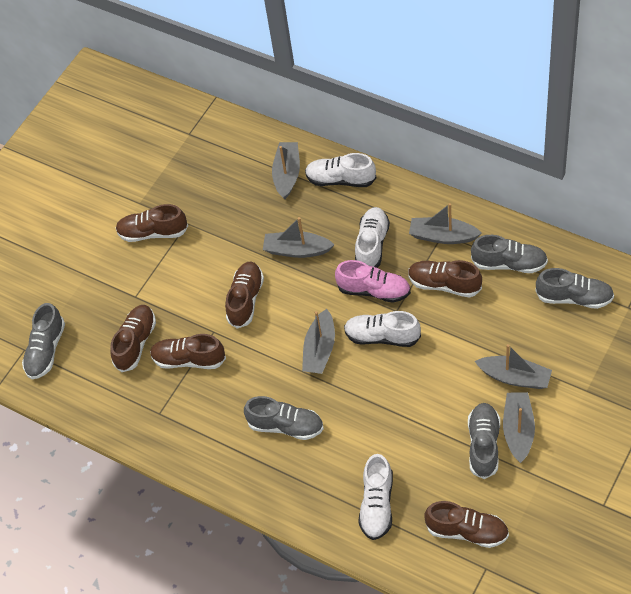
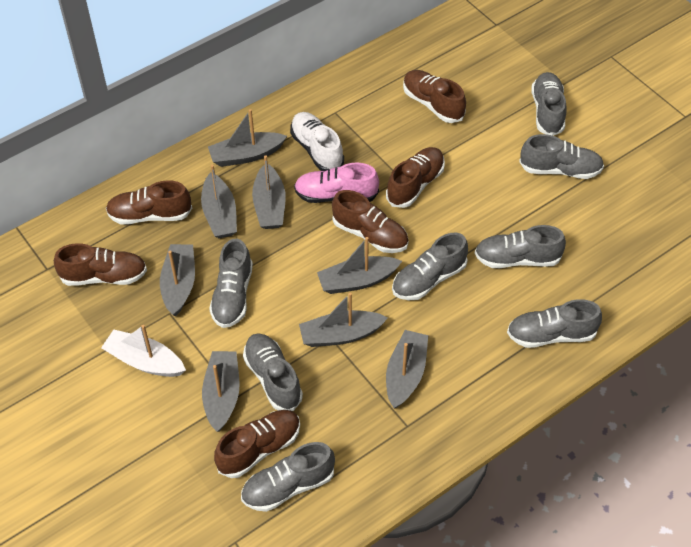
grey boat: [263,217,335,258] [272,142,300,199] [302,309,335,374] [409,203,482,244] [475,344,552,389] [503,392,535,463] = 6 -> [160,244,195,317] [201,165,237,238] [202,351,239,432] [208,109,287,167] [252,155,286,229] [299,293,388,347] [317,237,402,294] [386,330,428,409] = 8
grey shoe: [22,303,65,379] [244,396,324,440] [468,403,500,479] [471,235,548,273] [535,268,614,309] = 5 -> [209,238,253,328] [241,442,335,512] [243,333,303,411] [392,233,468,300] [475,225,566,268] [507,299,602,348] [519,134,604,179] [531,72,566,136] = 8
white boat: none = 0 -> [101,325,186,377] = 1
white shoe: [305,153,376,187] [344,311,421,347] [355,207,390,268] [358,454,393,540] = 4 -> [290,112,344,171] = 1

